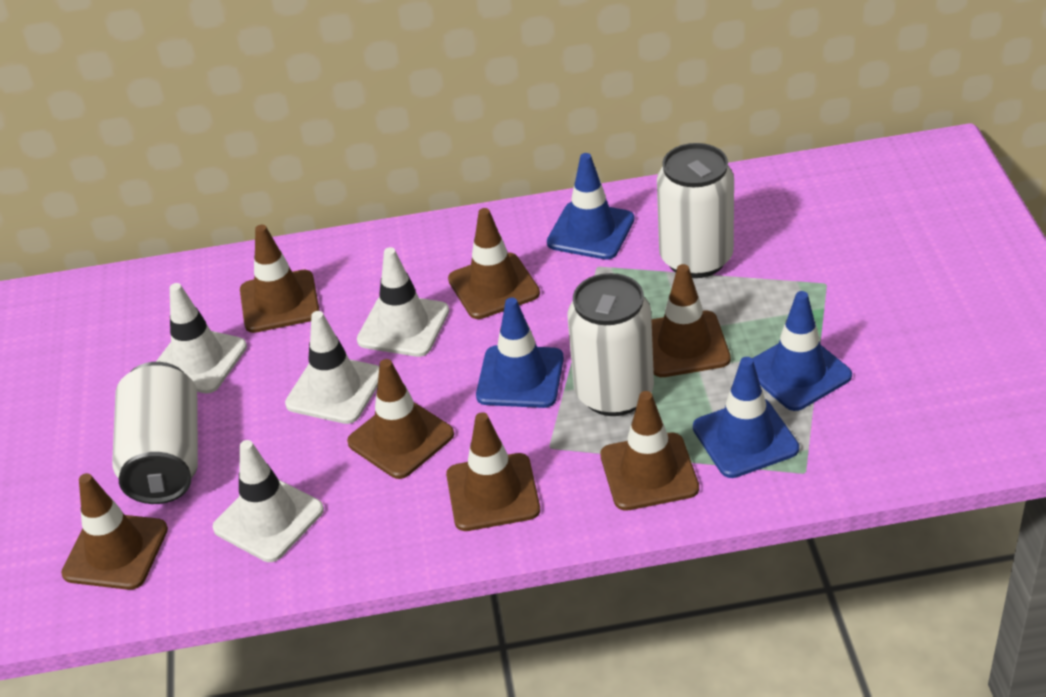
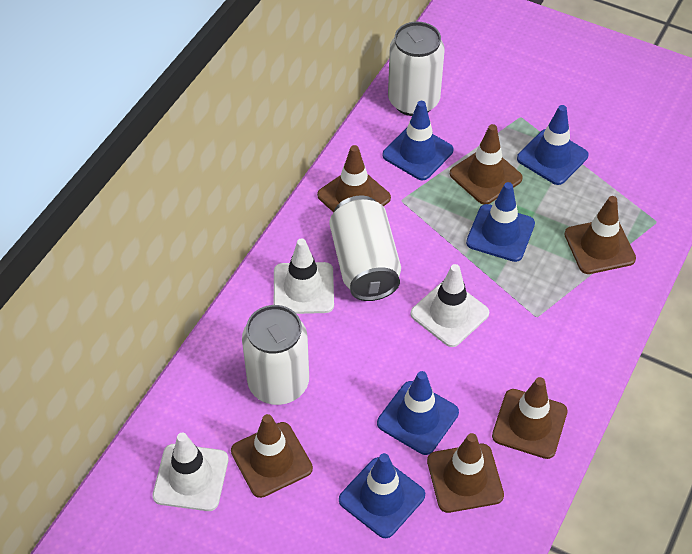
blue traffic cone: [476,297,564,408] [547,153,635,260] [693,357,799,478] [752,291,852,411] = 4 -> [339,453,425,538] [377,371,459,455] [382,101,454,180] [466,182,535,262] [517,105,588,185] = 5
brown traffic cone: [61,473,168,590] [240,225,320,333] [347,359,454,479] [446,412,540,531] [448,208,540,319] [600,391,699,511] [651,264,731,377] = 7 -> [231,414,313,498] [317,145,391,212] [427,433,504,513] [450,124,523,204] [492,377,568,459] [564,196,636,274] = 6
white traffic cone: [156,283,247,394] [213,440,324,562] [285,311,379,424] [357,247,449,357] = 4 -> [153,433,228,511] [274,238,334,314] [410,264,489,347] = 3

